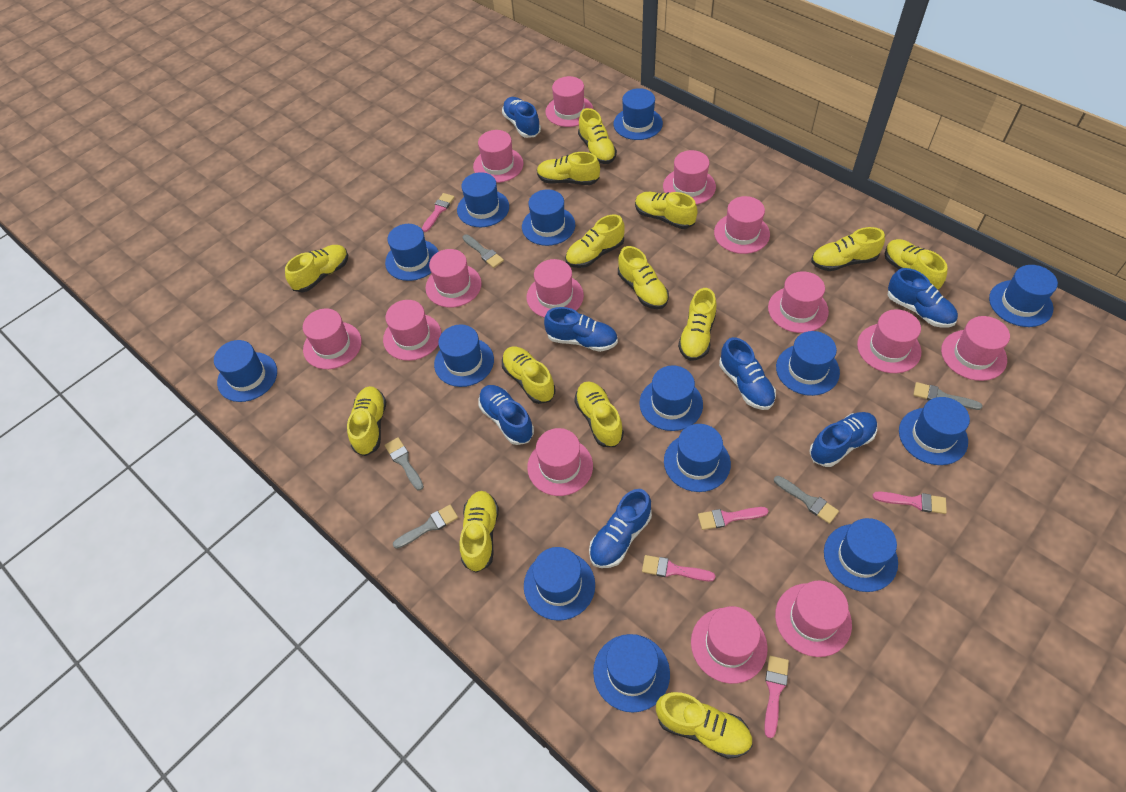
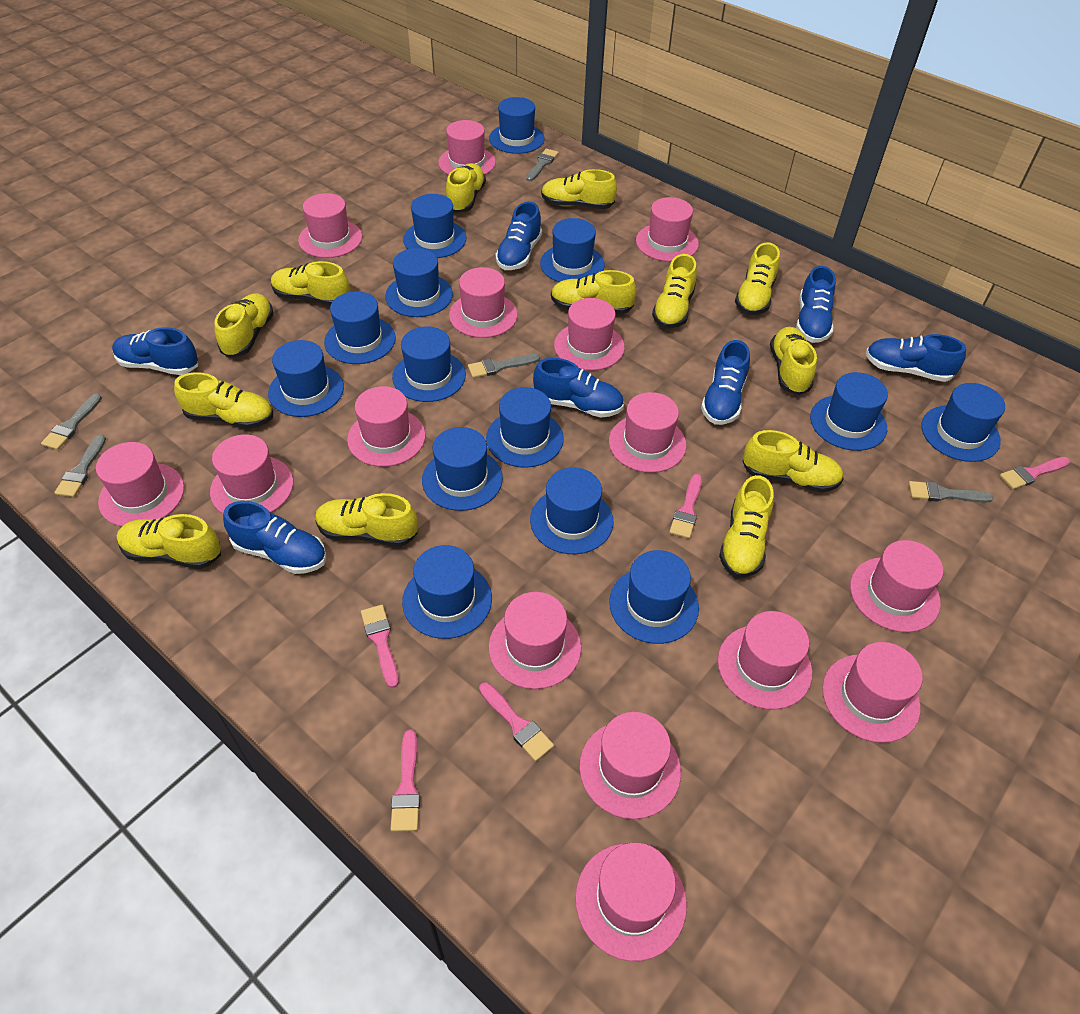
pink hat: [303,309,362,369] [383,300,441,361] [425,249,482,308] [473,130,524,183] [527,259,584,318] [527,428,593,496] [545,76,594,127] [663,150,716,205] [691,606,768,684] [714,196,770,254] [768,271,829,333] [775,581,852,657] [857,309,921,373] [941,316,1010,381] = 14 -> [96,442,184,527] [210,434,294,514] [298,193,362,258] [347,386,426,467] [438,120,496,175] [449,267,518,338] [489,592,581,689] [554,298,625,371] [575,843,687,961] [579,712,681,819] [609,392,686,473] [636,197,699,262] [718,611,812,710] [822,642,923,743] [850,540,943,632] = 15
yellow shoe: [285,245,348,292] [347,386,386,456] [460,491,499,573] [502,347,555,404] [537,152,600,185] [565,214,625,268] [574,381,624,447] [578,108,617,164] [618,246,669,309] [635,192,697,229] [656,692,753,759] [678,288,716,361] [811,227,885,271] [884,239,948,290] = 14 -> [117,514,221,569] [174,372,273,429] [214,293,274,358] [271,261,350,306] [315,493,417,547] [446,163,486,213] [541,169,617,209] [551,270,636,314] [652,254,697,328] [719,475,774,578] [735,242,780,315] [743,430,844,493] [770,327,817,395] = 13

